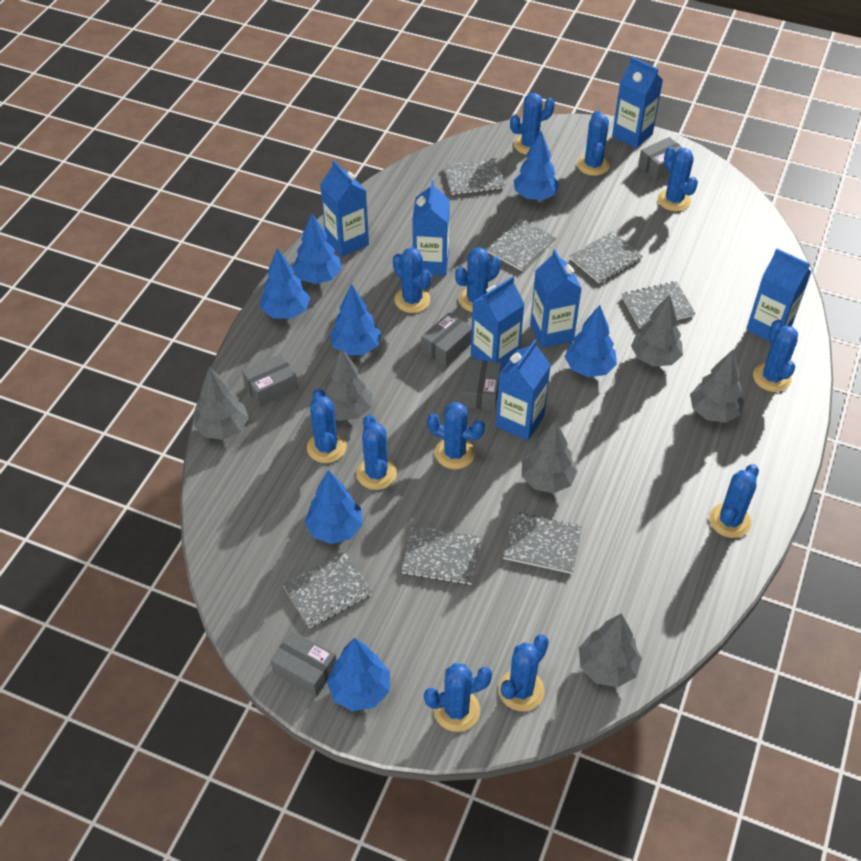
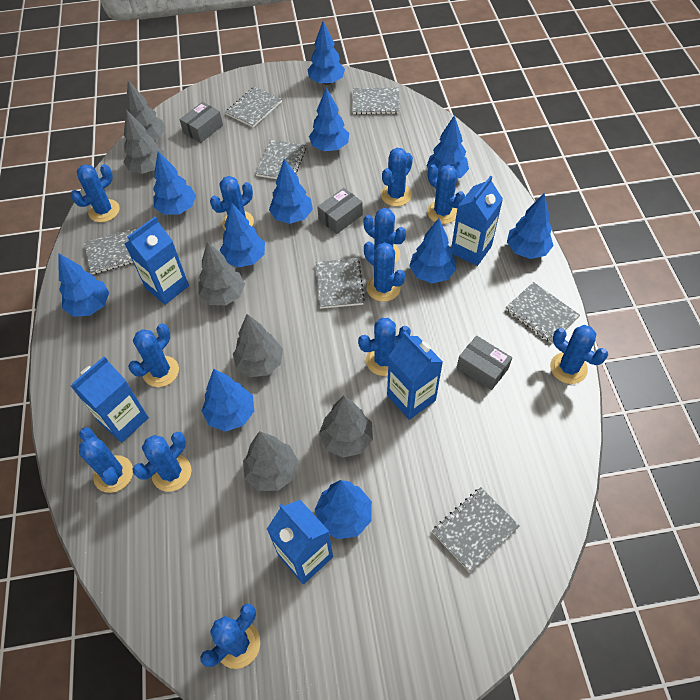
blue carton: [320,160,369,257] [412,180,450,276] [471,276,525,370] [496,339,551,441] [530,249,582,348] [612,57,663,148] [746,249,811,342] = 7 -> [71,356,149,443] [125,216,189,305] [267,500,333,584] [387,332,443,420] [451,175,503,266] = 5
blue tree: [260,248,310,319] [293,213,342,284] [305,470,363,544] [327,638,390,711] [330,284,381,355] [514,131,560,200] [565,305,617,377] = 7 -> [58,253,109,317] [153,151,196,215] [202,369,254,432] [220,202,265,267] [269,159,313,224] [308,21,345,85] [309,87,349,151] [315,480,372,539] [409,218,456,283] [427,115,469,179] [507,193,554,259] = 11
grey box: [242,354,298,407] [270,631,337,697] [421,313,472,367] [462,359,501,411] [638,137,682,180] = 5 -> [179,102,223,143] [317,188,363,234] [457,336,512,390] = 3

